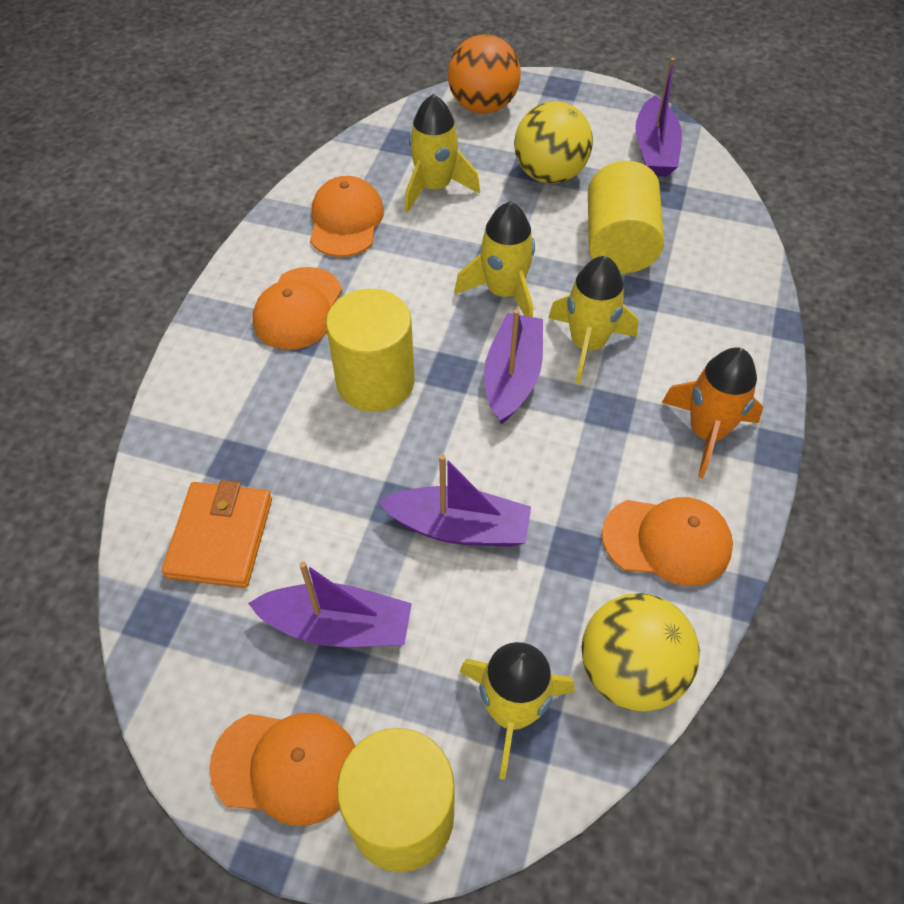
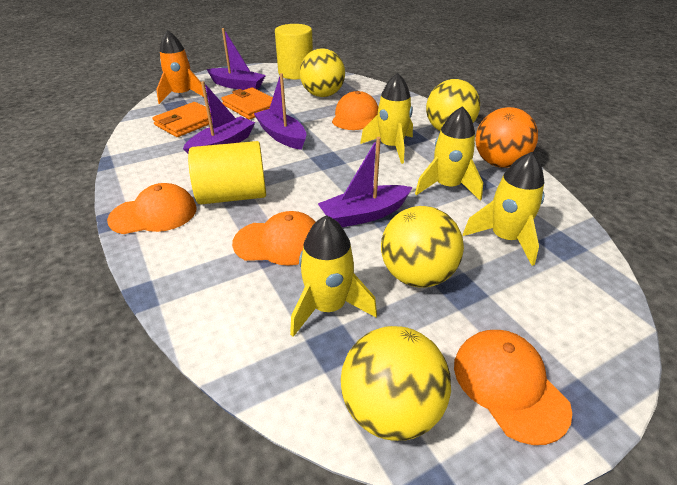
orange wallet: [162,480,272,588] = 1 -> [152,102,212,137] [222,87,273,120] = 2
yellow ball: [514,101,593,184] [582,593,700,712] = 2 -> [300,48,345,97] [341,326,451,441] [381,206,464,287] [426,79,480,131] = 4
yellow cylinder: [326,289,415,412] [337,728,455,872] [588,161,664,273] = 3 -> [188,141,266,204] [275,24,313,79] = 2

